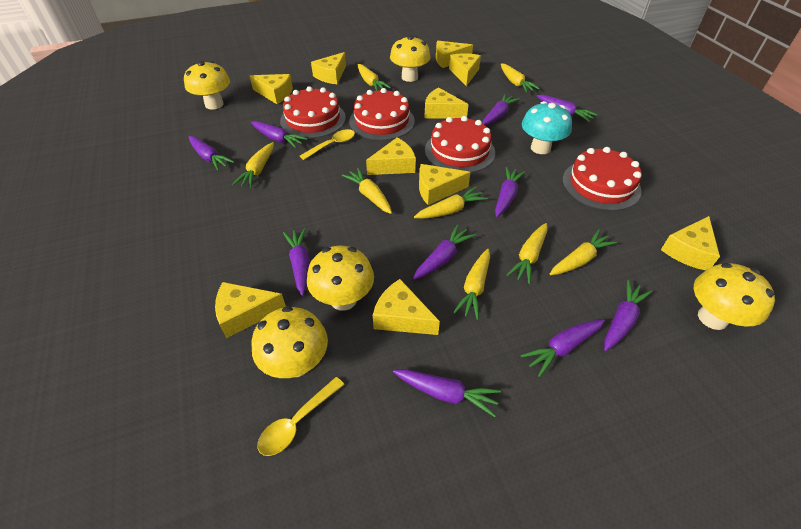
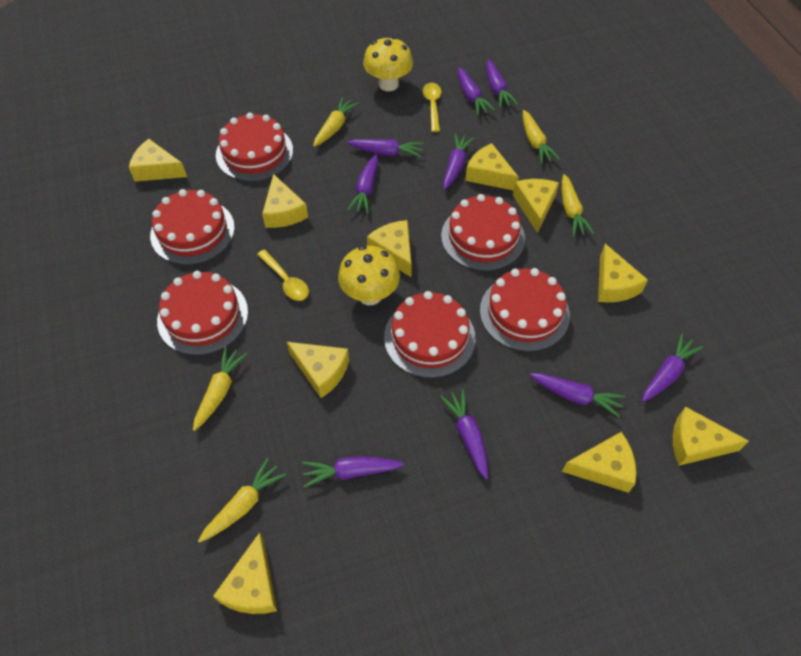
purple carrot: [189,136,234,171] [251,121,307,148] [283,228,310,296] [393,369,501,417] [413,224,476,279] [482,94,520,125] [495,167,525,217] [520,319,605,377] [537,95,598,122] [604,280,652,351] = 10 -> [302,456,404,488] [347,139,424,158] [347,154,378,214] [440,389,488,480] [443,133,474,190] [458,67,495,116] [486,60,518,108] [530,373,625,417] [642,334,703,402] = 9
red cake: [280,86,346,138] [349,88,415,141] [425,116,495,173] [562,147,642,211] = 4 -> [150,189,235,265] [157,271,248,355] [216,112,293,181] [384,291,476,378] [441,194,525,271] [480,268,570,352] = 6
turquoise mushroom: [522,101,572,154] = 1 -> none = 0
yellow carrot: [232,142,274,188] [342,168,392,214] [357,64,391,91] [414,187,488,219] [453,249,490,320] [501,63,540,93] [507,223,548,284] [550,230,617,275] = 8 -> [193,347,247,431] [198,458,286,543] [313,97,359,147] [523,110,560,164] [562,174,595,237] = 5
yellow mushroom: [184,61,230,110] [252,306,328,378] [307,246,374,311] [390,35,430,82] [694,263,775,330] = 5 -> [338,245,400,305] [363,36,413,91] = 2

